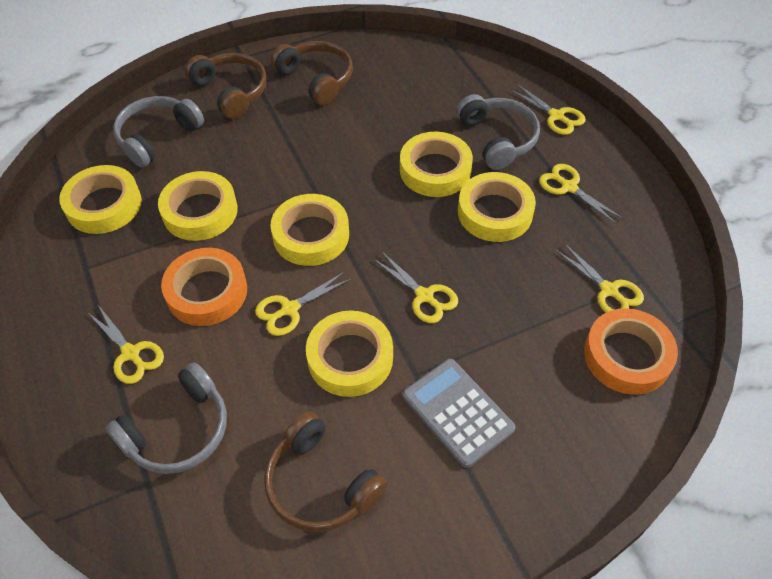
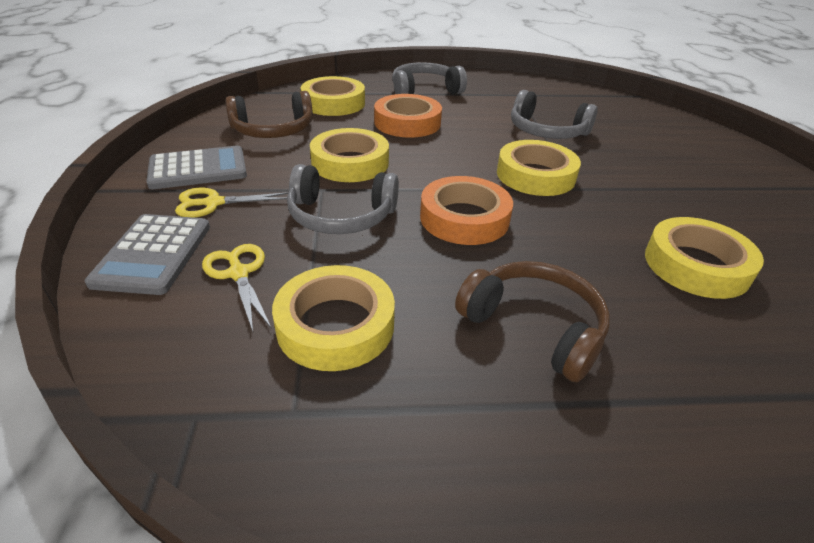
brown headphones: [185,53,267,119] [264,411,387,532] [271,41,353,105] = 3 -> [225,91,313,138] [455,261,610,382] = 2
grey calculator: [403,359,515,468] = 1 -> [85,214,210,295] [146,146,247,189] = 2
yellow scissors: [87,305,164,384] [255,272,351,336] [373,252,458,323] [510,84,586,135] [539,164,623,224] [556,243,644,312] = 6 -> [175,188,289,218] [202,244,272,331] = 2
yellow tape: [59,165,142,234] [158,171,238,241] [270,194,349,266] [306,311,393,397] [400,132,473,197] [458,172,536,242] = 6 -> [272,265,395,371] [301,76,365,116] [310,128,389,182] [497,140,581,196] [645,217,764,299] = 5

